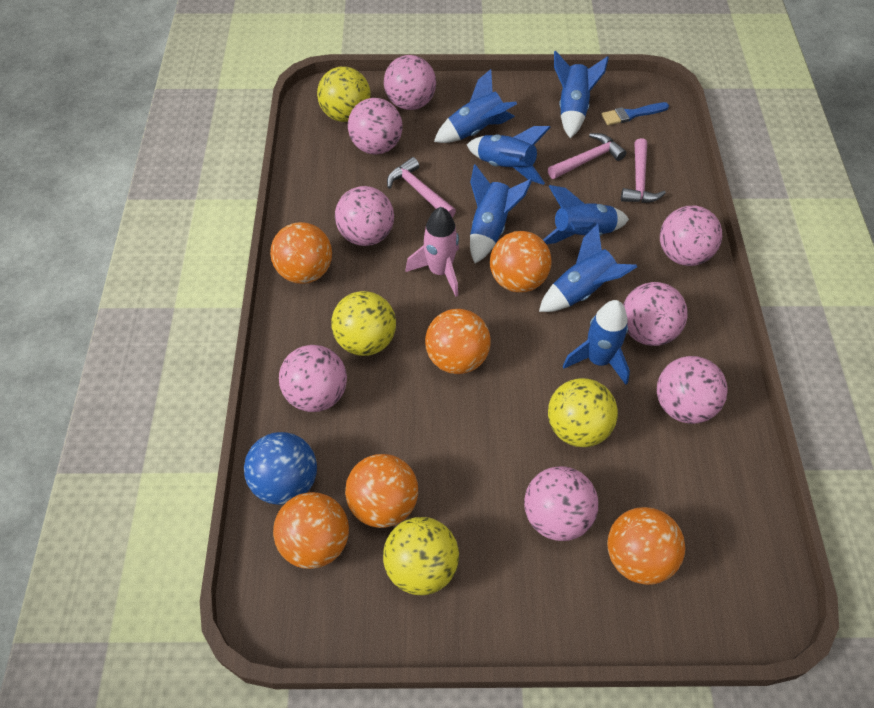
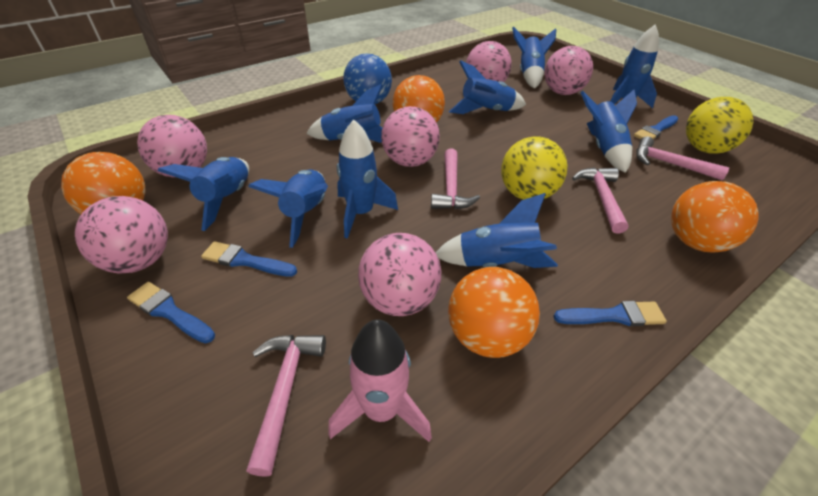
blue brush: [601,102,669,125] = 1 -> [127,282,215,344] [201,241,297,277] [553,301,667,326] [634,115,679,139] = 4
blue rocket: [434,69,517,143] [467,126,551,185] [470,164,532,263] [539,224,637,312] [543,185,629,244] [554,50,609,138] [563,300,630,385] = 7 -> [157,157,249,231] [248,170,328,248] [307,84,383,143] [337,120,398,239] [436,193,558,268] [449,60,526,114] [512,27,556,88] [580,90,637,173] [610,24,659,108] = 9
orange ball: [270,222,332,284] [273,492,349,569] [345,454,418,528] [425,309,491,374] [490,231,552,293] [607,507,685,585] = 6 -> [61,152,145,214] [393,75,445,122] [448,267,540,358] [671,181,758,253] = 4
pink ball: [279,345,347,412] [335,186,394,246] [348,98,403,155] [384,55,436,110] [524,466,598,541] [623,282,688,346] [657,356,728,424] [660,206,722,266] = 8 -> [75,196,168,274] [137,115,207,178] [358,233,441,316] [381,106,440,167] [466,41,512,82] [545,46,593,95] = 6
pink hammer: [387,157,456,217] [548,133,627,179] [621,138,666,203] = 3 -> [246,335,326,477] [431,148,480,209] [572,167,628,234] [636,136,729,180] = 4
yellow ball: [317,67,371,122] [331,291,396,356] [383,517,459,595] [548,378,618,447] = 4 -> [501,137,568,200] [686,97,753,154] = 2

